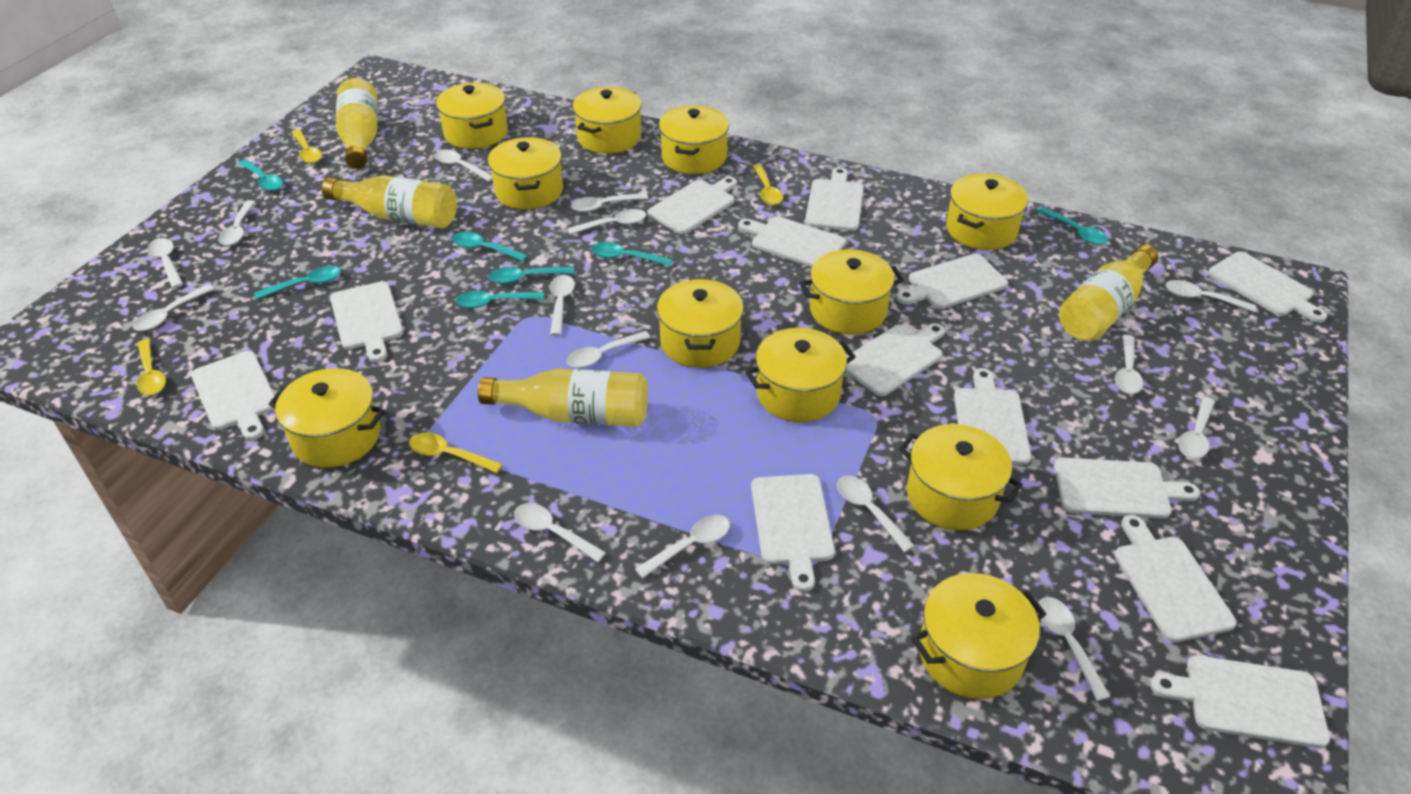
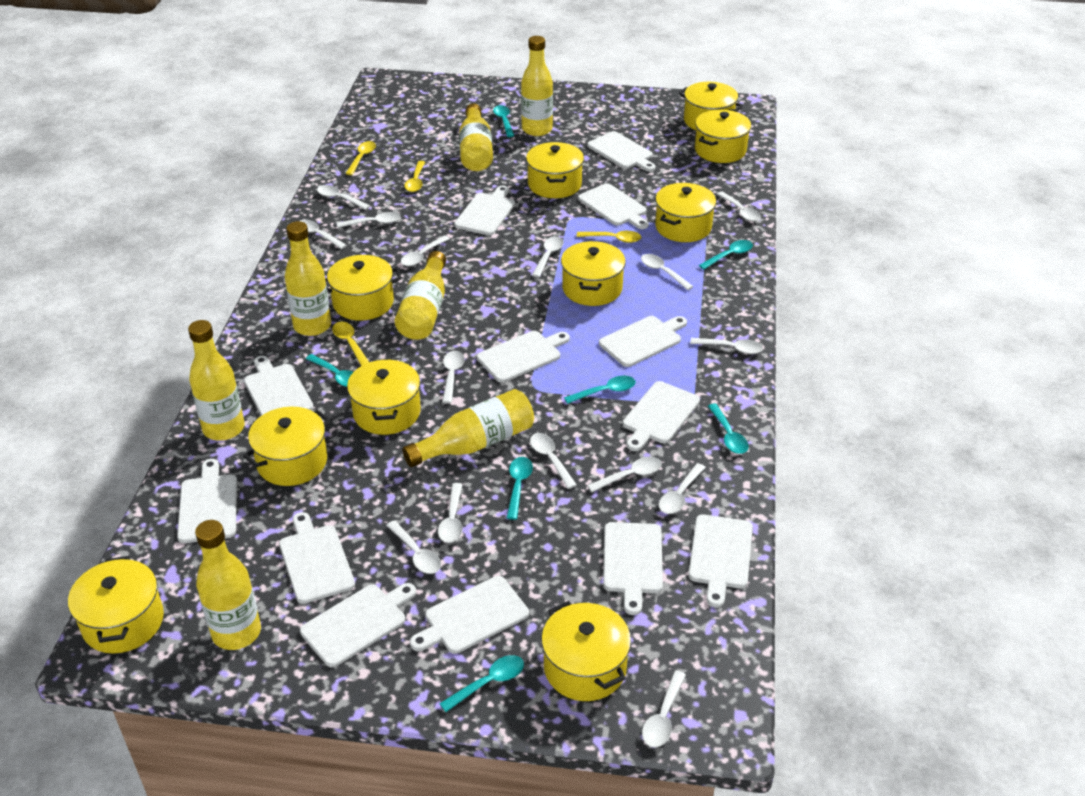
yellow bottle: [322,175,457,228] [336,78,378,169] [478,369,648,427] [1059,244,1158,341] = 4 -> [188,320,244,441] [195,520,261,650] [285,221,331,336] [395,251,446,340] [402,389,534,467] [459,103,493,171] [521,36,553,136] = 7
yellow pot: [269,368,385,468] [436,82,508,149] [488,137,563,210] [573,87,642,154] [657,279,744,368] [659,105,729,174] [745,328,856,422] [799,249,904,335] [899,424,1023,530] [912,573,1046,699] [946,174,1028,250] = 11 -> [68,556,164,654] [243,407,330,486] [325,255,402,321] [347,359,421,435] [526,142,584,198] [541,601,631,701] [561,241,626,306] [655,183,716,242] [679,82,744,130] [695,109,751,163] = 10

